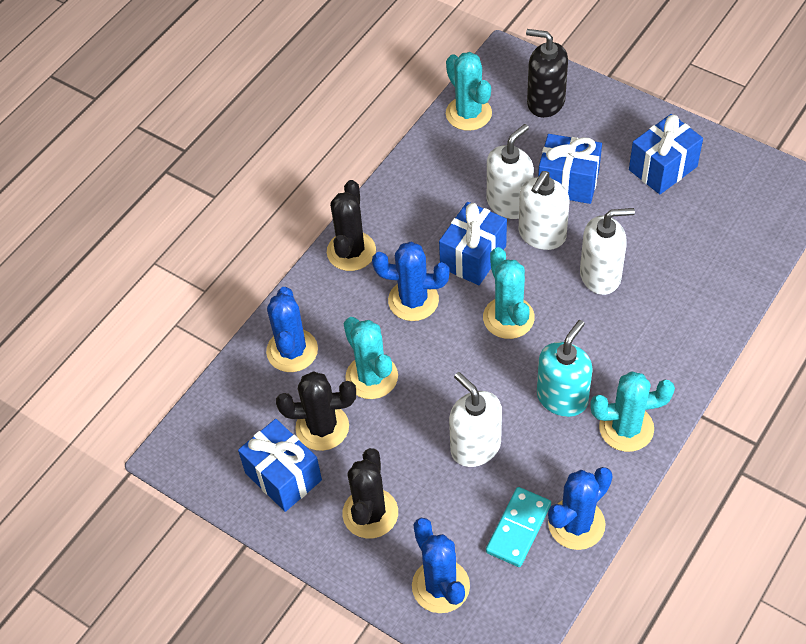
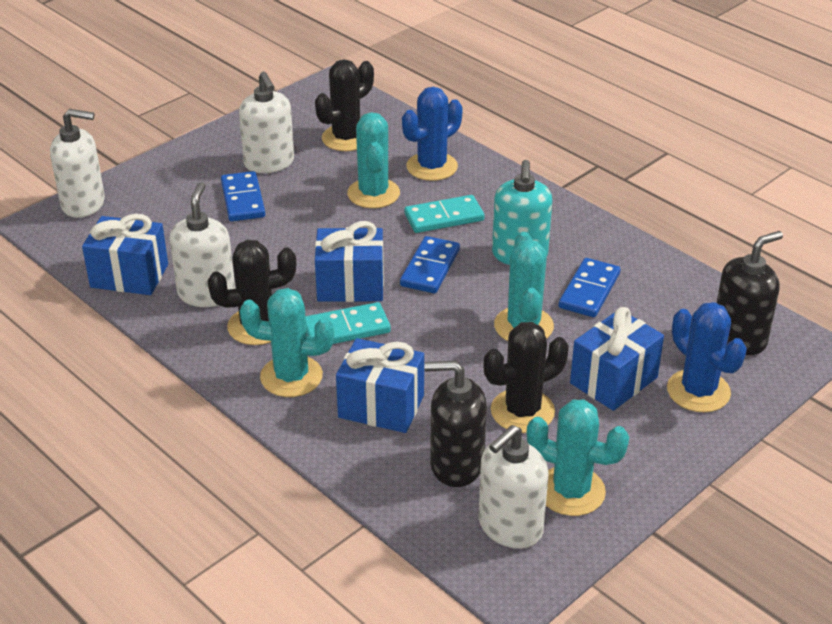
black soap dispenser: [526,29,568,118] = 1 -> [424,361,487,487] [717,231,783,355] = 2
blue cactus: [266,287,318,372] [372,242,449,321] [412,518,470,613] [548,467,613,550] = 4 -> [402,87,463,181] [667,302,747,412] = 2
blue domino: none = 0 -> [221,171,265,221] [400,236,460,293] [559,258,620,317] = 3
turquoise domino: [486,487,551,567] = 1 -> [305,302,391,344] [404,195,485,233] = 2

